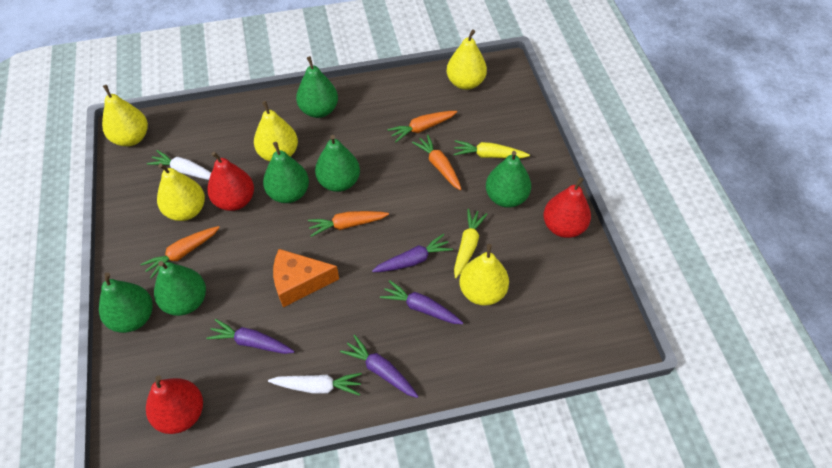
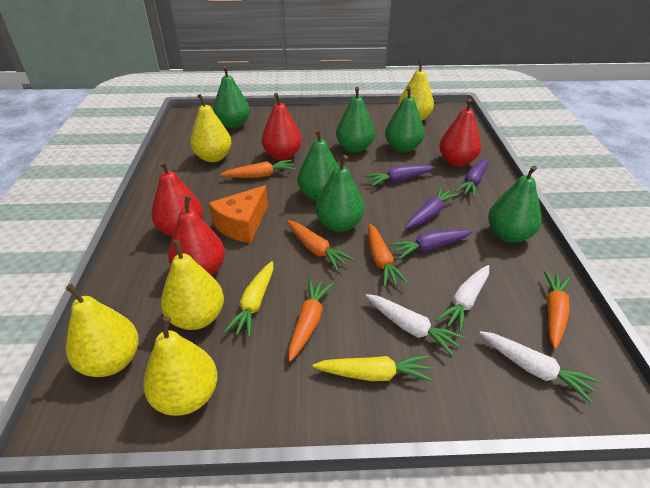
orange carrot: [140,226,220,279] [308,211,389,237] [388,111,457,142] [412,135,462,190] = 4 -> [220,160,296,178] [287,220,354,271] [288,278,333,362] [368,224,408,287] [544,271,570,349] = 5
red pear: [146,375,203,434] [207,152,254,211] [543,177,591,238] = 3 -> [152,161,203,236] [168,195,225,276] [262,93,302,160] [439,98,481,167] = 4
white carrot: [147,150,211,180] [268,373,362,396] = 2 -> [366,294,465,356] [436,265,489,333] [480,331,600,403] = 3

